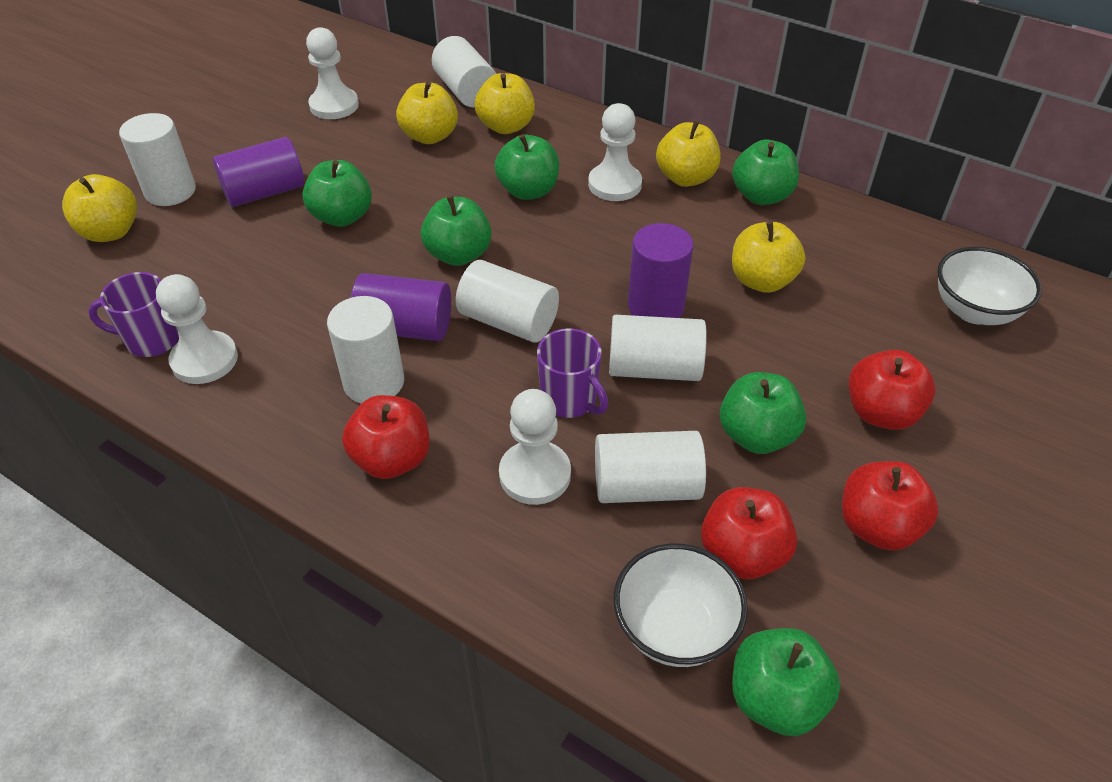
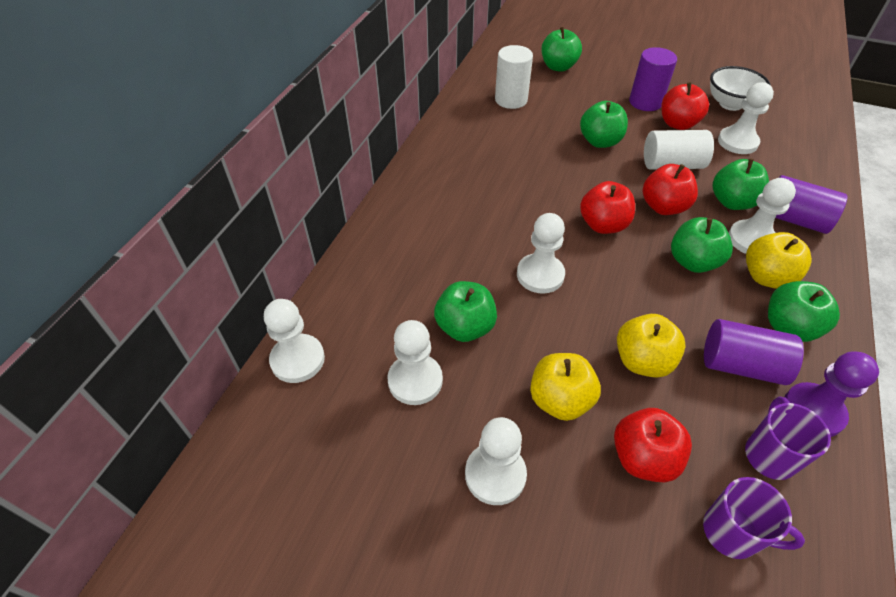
purple pawn: none = 0 -> [785,351,879,437] = 1
white bowl: [614,543,748,667] [937,247,1042,325] = 2 -> [710,66,771,111] = 1
white cylinder: [119,113,196,206] [327,296,404,404] [432,36,496,107] [456,260,559,343] [595,431,706,503] [609,315,707,381] = 6 -> [495,45,533,109] [644,130,714,170] = 2
white pawn: [156,274,238,384] [306,27,359,119] [499,389,571,505] [588,103,642,201] = 4 -> [264,299,325,383] [387,320,443,405] [465,417,527,505] [517,213,565,294] [718,82,774,154] [729,178,796,254] = 6
yellow apple: [62,174,137,242] [396,82,458,144] [475,73,535,134] [656,121,720,187] [732,221,806,293] = 5 -> [530,353,601,421] [617,314,686,377] [746,232,812,289] = 3

